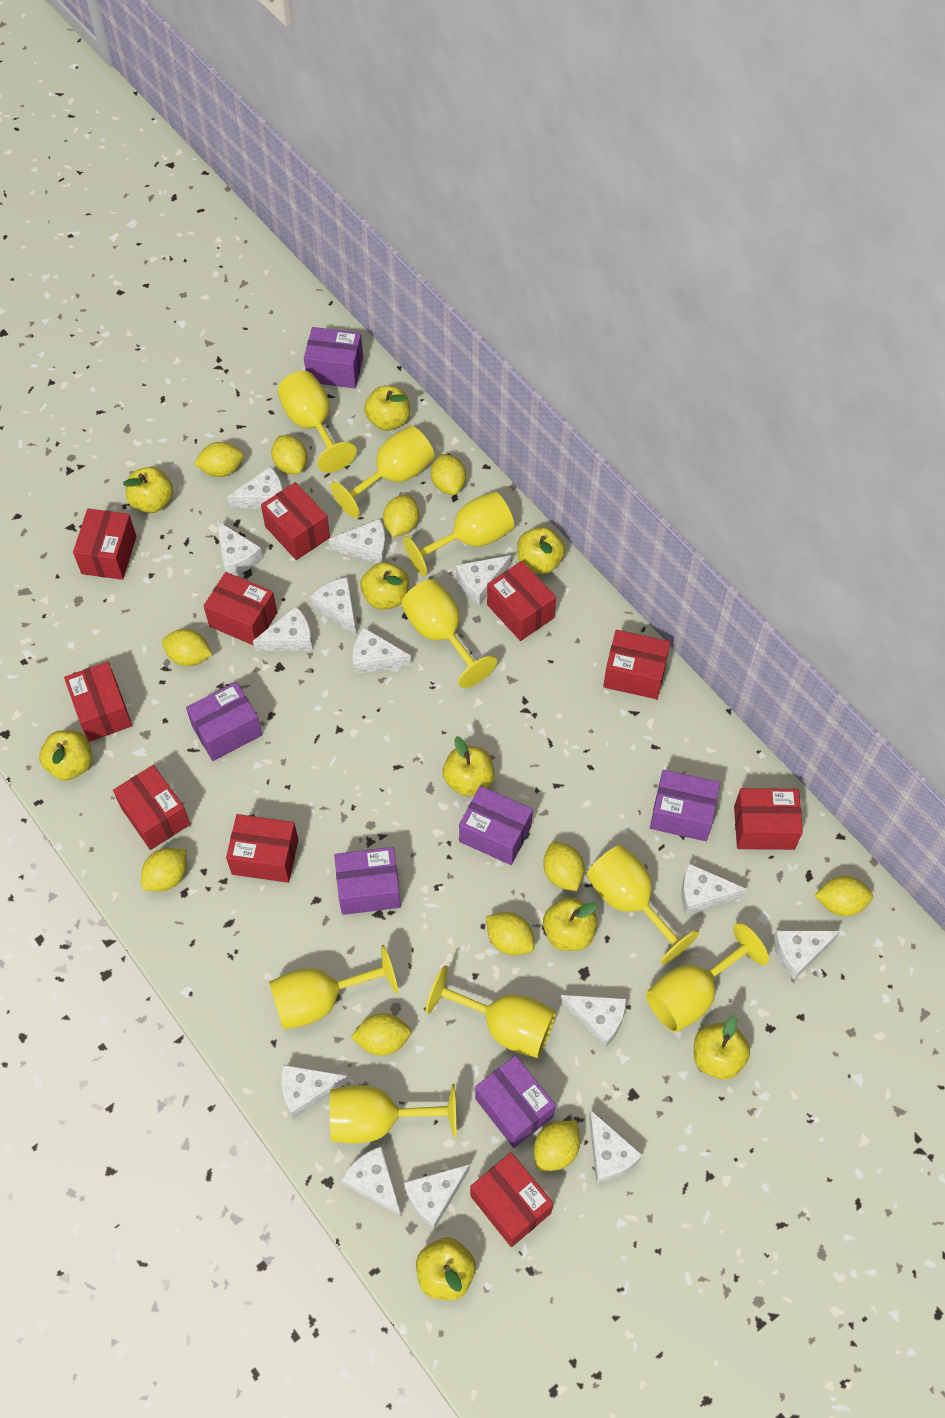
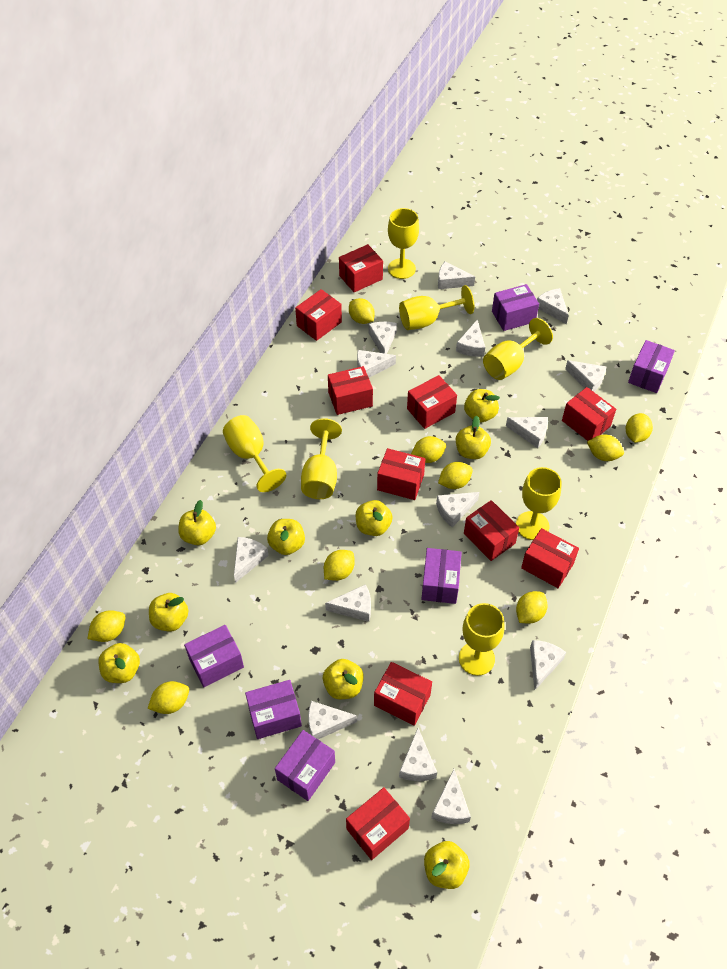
yellow goblet: [269,945,399,1030] [277,371,357,473] [330,426,435,518] [330,1084,456,1144] [401,579,497,688] [403,492,514,576] [426,965,556,1058] [586,845,700,965] [646,923,769,1033] = 9 -> [223,415,286,492] [301,418,342,499] [388,208,419,279] [399,285,474,330] [459,603,505,676] [483,318,553,380] [516,467,561,540] = 7
yellow lemon: [141,848,187,891] [162,629,212,666] [194,442,244,477] [271,435,307,474] [351,1013,411,1056] [383,495,419,537] [431,454,466,495] [486,912,535,956] [534,1121,580,1171] [543,842,584,892] [814,876,873,916] = 11 -> [87,610,125,642] [148,681,189,714] [324,550,355,581] [349,298,375,324] [411,436,446,463] [438,462,473,489] [516,591,548,624] [587,435,624,461] [626,413,653,443] = 9

